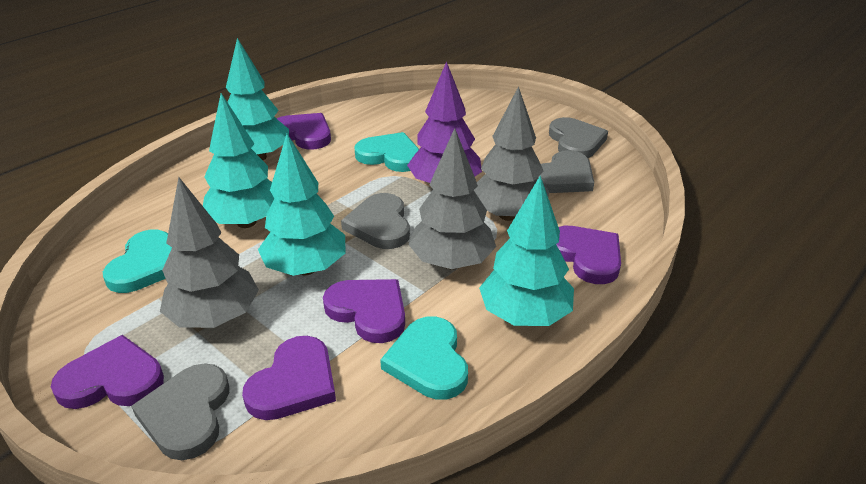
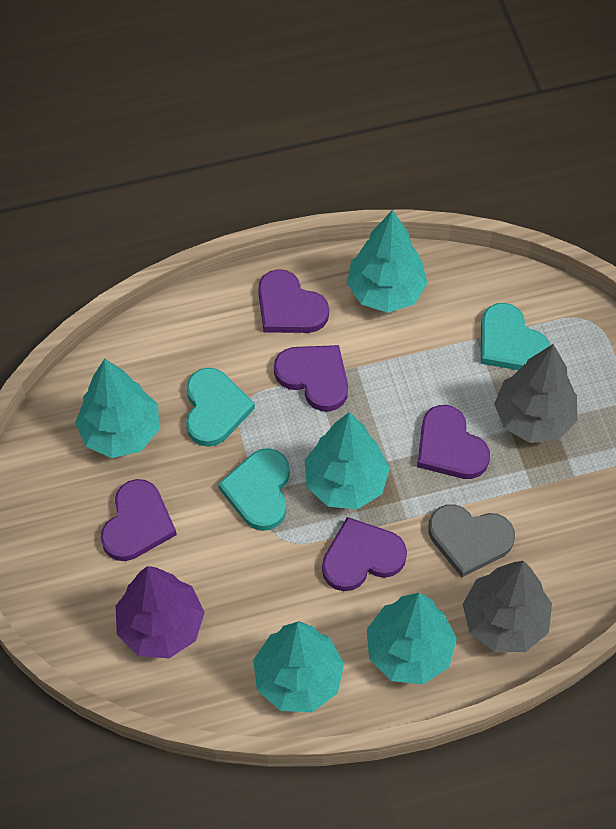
grey heart: [131,363,229,460] [341,193,410,249] [538,150,594,193] [549,117,608,158] = 4 -> [428,504,515,577] = 1
grey tree: [160,177,259,328] [408,128,496,270] [474,86,550,221] = 3 -> [463,561,552,652] [494,344,578,443] = 2
turquoise tree: [203,93,274,228] [226,38,289,160] [258,134,346,276] [479,176,574,326] = 4 -> [75,359,159,458] [253,621,344,712] [305,412,390,509] [347,210,428,313] [367,593,457,684] = 5

